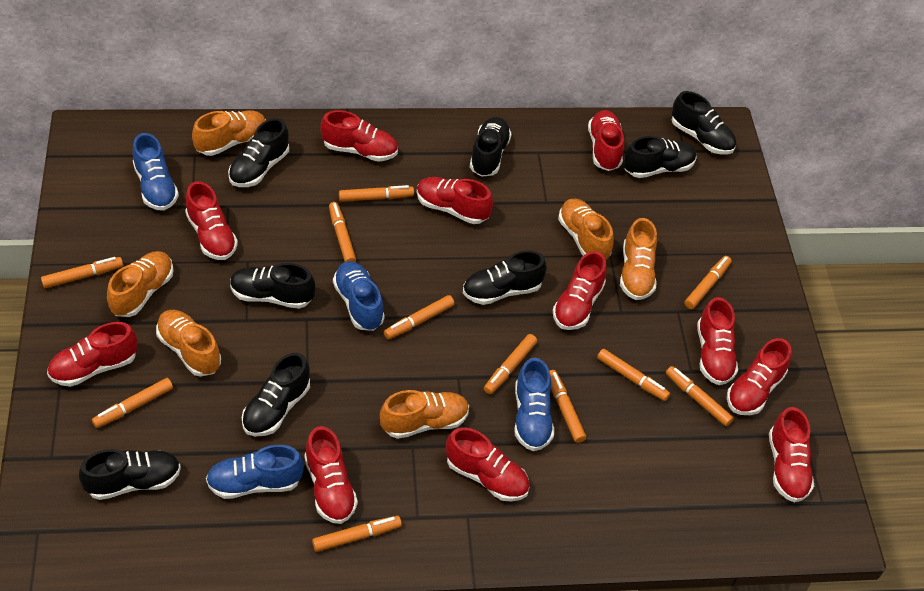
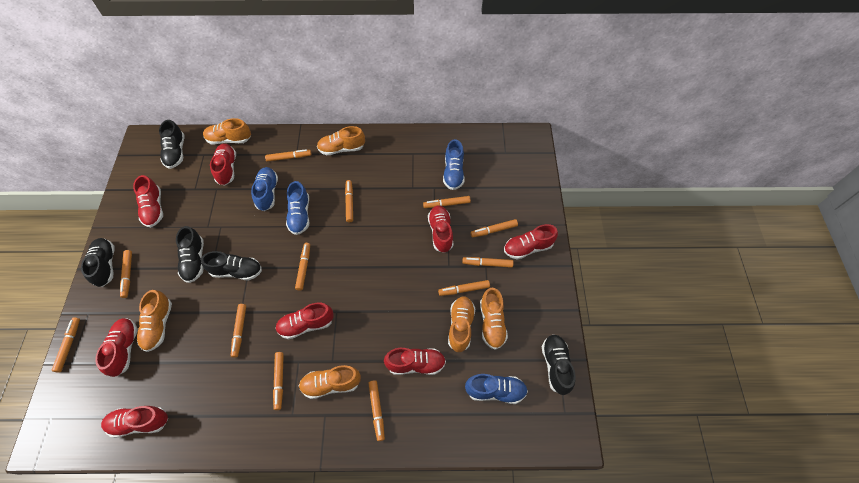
black shoe: [79,449,181,500] [228,118,289,187] [230,263,315,309] [242,353,310,436] [463,250,547,305] [470,117,512,177] [624,136,696,178] [672,91,736,155] = 8 -> [81,238,115,287] [159,120,184,169] [176,226,204,283] [201,251,262,280] [542,334,576,395] = 5
orange marker: [41,257,123,288] [92,378,173,428] [312,516,402,552] [329,202,356,262] [339,185,414,202] [384,295,455,339] [484,334,537,394] [549,370,586,443] [597,349,670,401] [666,366,734,426] [684,256,732,309] = 11 -> [52,317,80,373] [120,250,132,298] [231,304,246,358] [265,149,311,162] [273,352,284,410] [295,243,310,291] [345,180,353,222] [368,380,385,441] [423,196,471,208] [438,280,490,296] [462,257,514,268] [470,219,518,237] = 12
red shoe: [47,322,138,387] [185,181,238,260] [304,426,358,524] [321,110,398,162] [417,177,493,224] [446,428,530,502] [553,251,607,330] [588,110,624,171] [697,297,738,385] [727,338,792,415] [769,407,814,503] = 11 -> [95,318,138,377] [101,406,168,438] [133,175,163,227] [210,144,236,185] [275,303,334,340] [384,348,446,375] [428,205,453,253] [504,224,558,260] = 8

